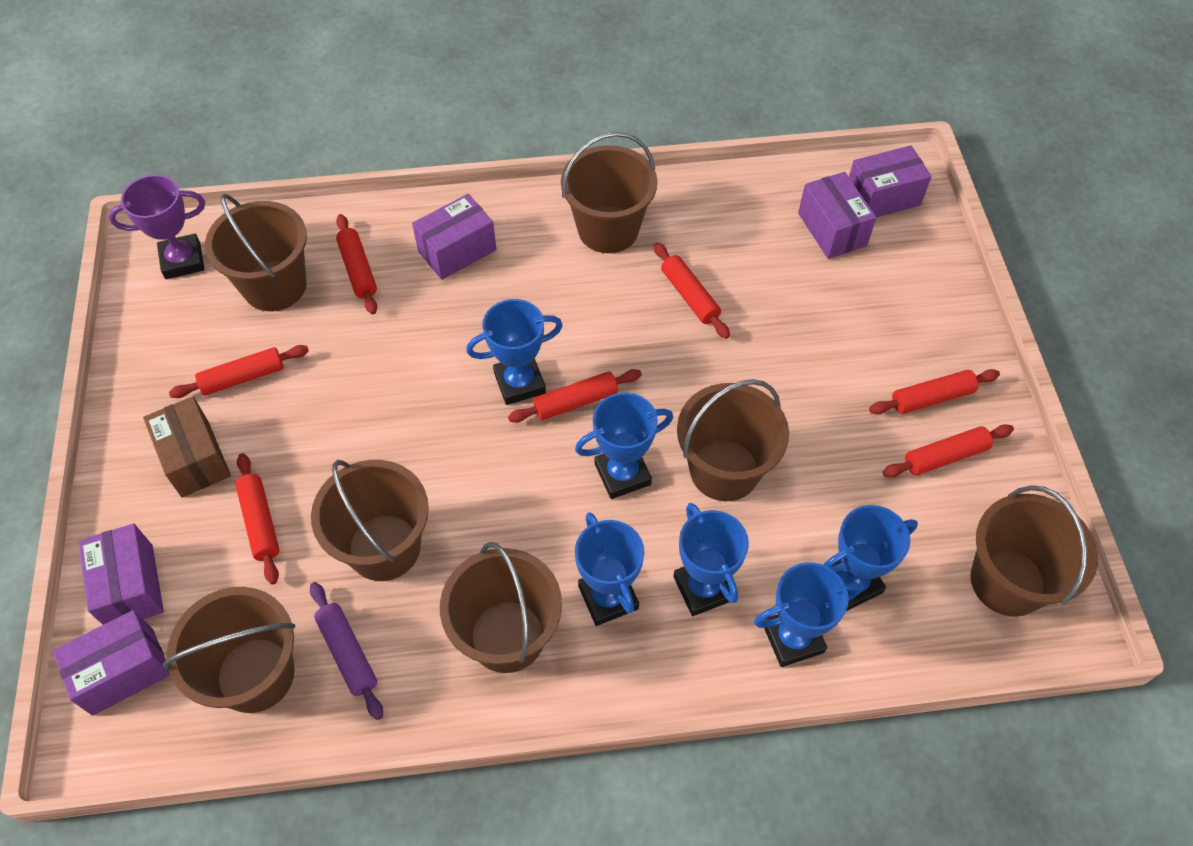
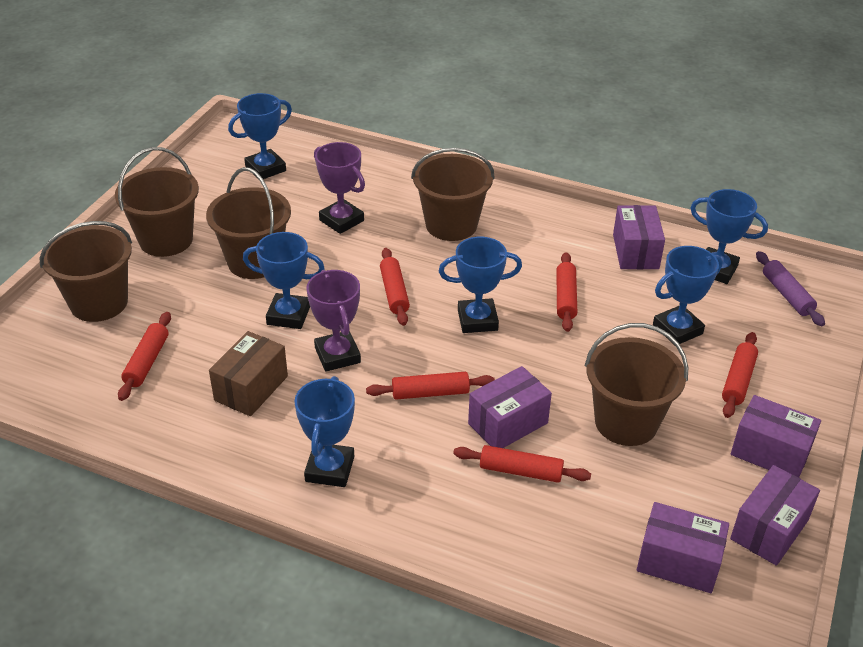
brown bucket: [163,587,296,713] [205,194,307,311] [311,460,429,581] [440,542,562,673] [561,132,658,253] [677,379,789,501] [971,485,1098,617] = 7 -> [40,221,132,322] [115,147,199,257] [206,167,291,279] [411,148,495,241] [585,323,688,446] = 5
purple trophy: [109,175,205,279] = 1 -> [306,270,361,371] [314,142,365,234] = 2
red rolling pin: [169,345,309,398] [235,453,280,584] [336,214,377,314] [508,369,642,423] [654,242,730,339] [869,369,1000,414] [883,424,1014,478] = 7 -> [118,312,171,401] [366,372,495,400] [380,248,410,326] [453,445,591,483] [556,252,577,332] [722,332,758,418] = 6

